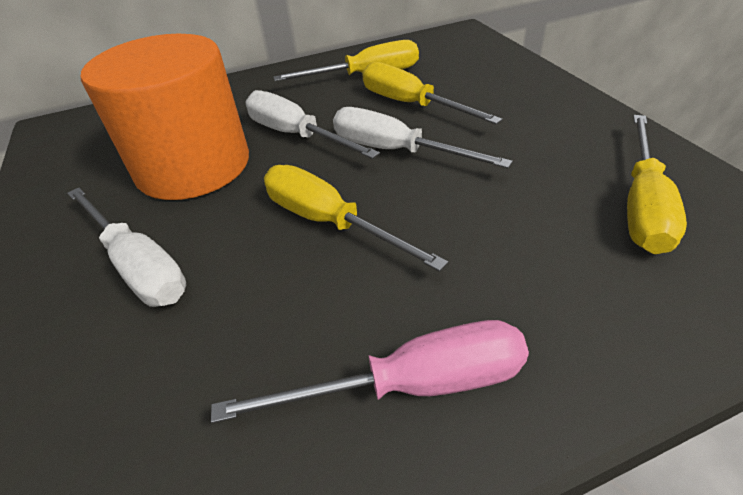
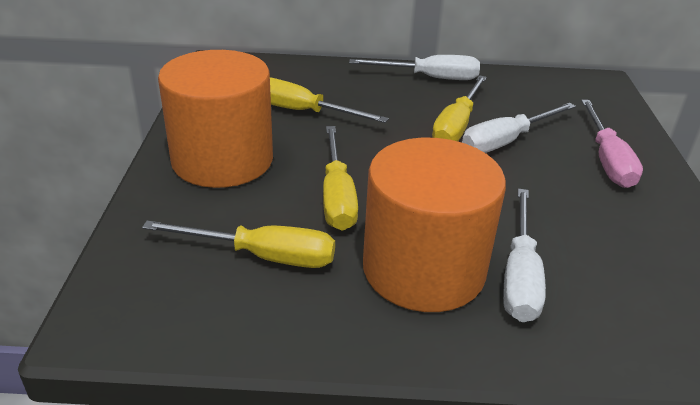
orange cylinder: [81,34,249,200] = 1 -> [158,50,273,188] [363,137,506,312] = 2

